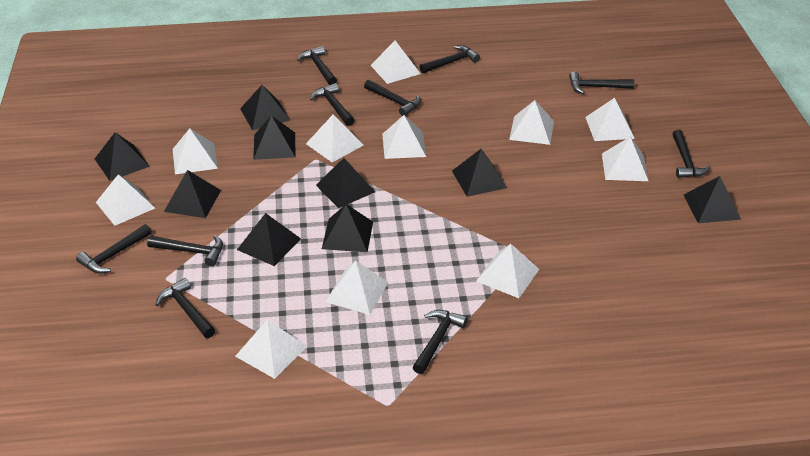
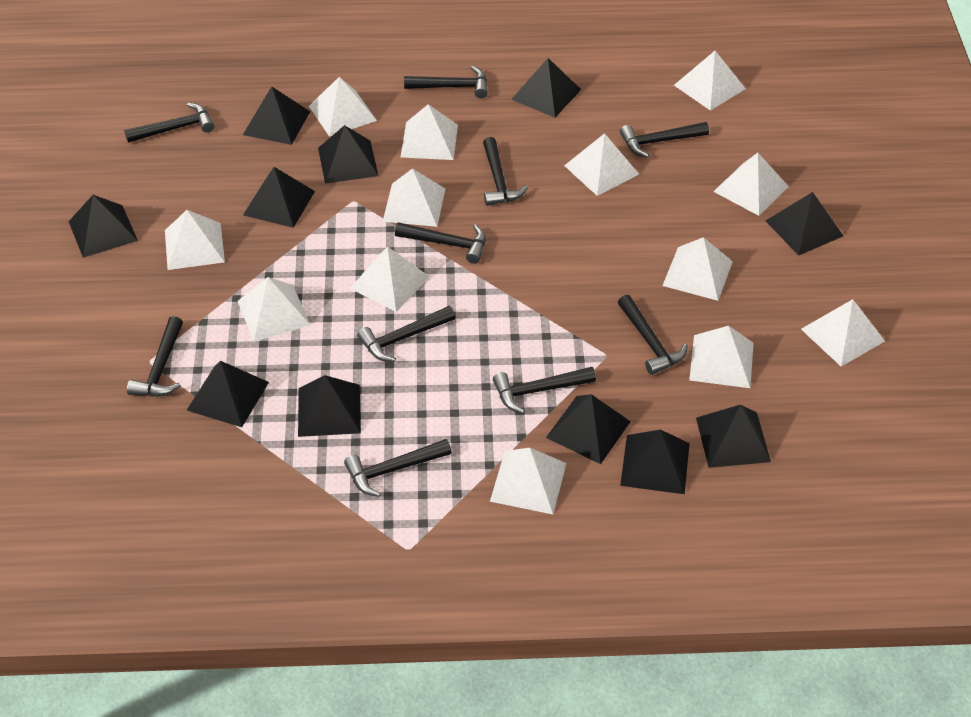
black pyramid: [95,132,150,181] [164,170,221,218] [237,213,301,266] [240,85,291,130] [253,115,296,160] [316,158,375,208] [322,204,373,252] [452,149,507,197] [684,176,741,223] = 9 -> [68,195,138,258] [187,361,269,427] [243,87,310,145] [243,167,315,228] [298,375,361,437] [318,125,379,184] [511,58,581,118] [546,394,631,464] [620,429,690,494] [696,405,771,468] [766,192,843,256] = 11
white pyramid: [96,174,155,226] [173,128,218,174] [235,320,307,379] [306,115,363,162] [325,261,389,315] [370,41,421,84] [382,115,426,159] [476,244,539,298] [509,100,554,145] [585,98,635,141] [602,137,649,181] = 11 -> [165,210,225,270] [238,277,310,342] [309,77,377,137] [350,246,430,312] [383,168,445,227] [401,104,458,160] [490,448,566,514] [564,133,639,196] [662,237,733,301] [674,51,746,111] [689,326,754,388] [713,153,789,216] [801,299,885,366] = 13

